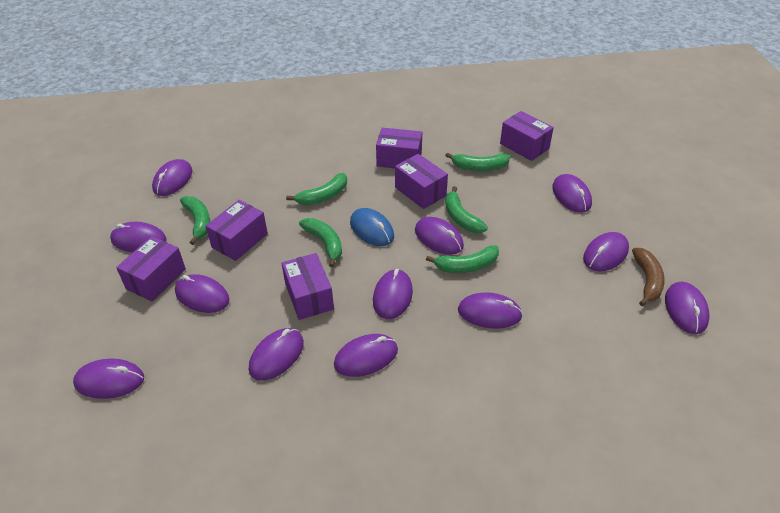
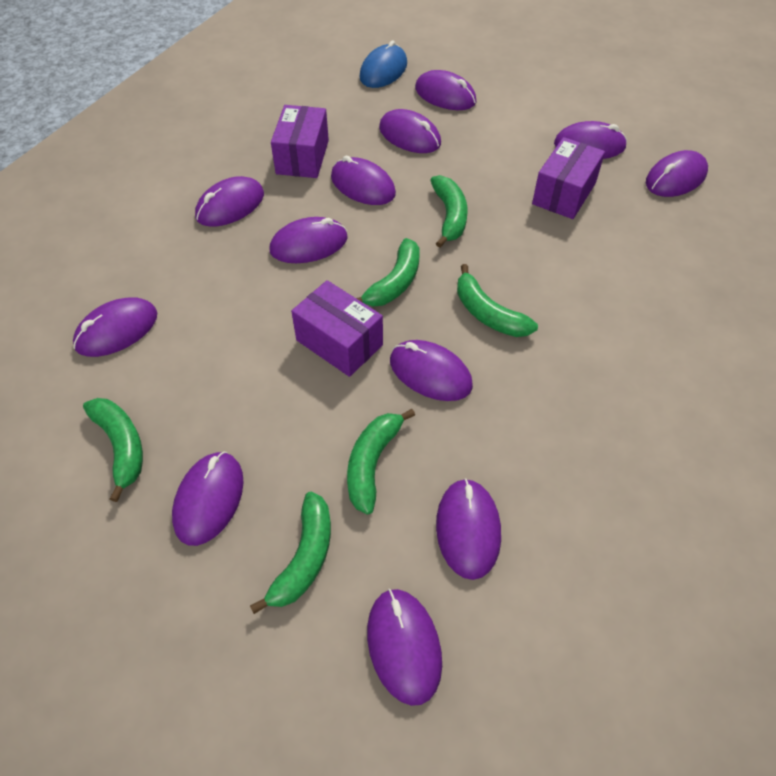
brown banana: [632,248,665,306] = 1 -> none = 0
purple box: [116,236,186,302] [206,200,268,261] [281,253,334,320] [376,128,422,168] [395,154,448,209] [500,111,554,161] = 6 -> [271,105,329,178] [291,280,383,377] [532,137,605,219] = 3

